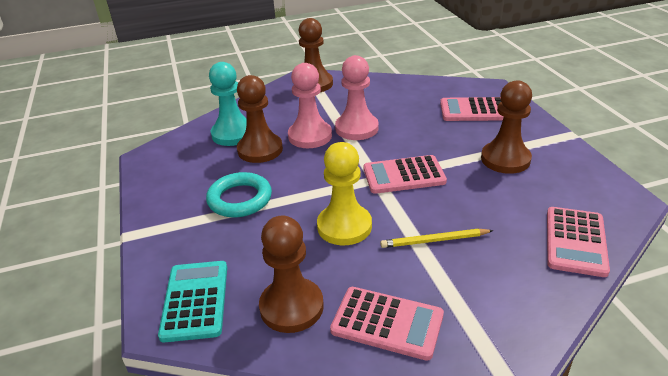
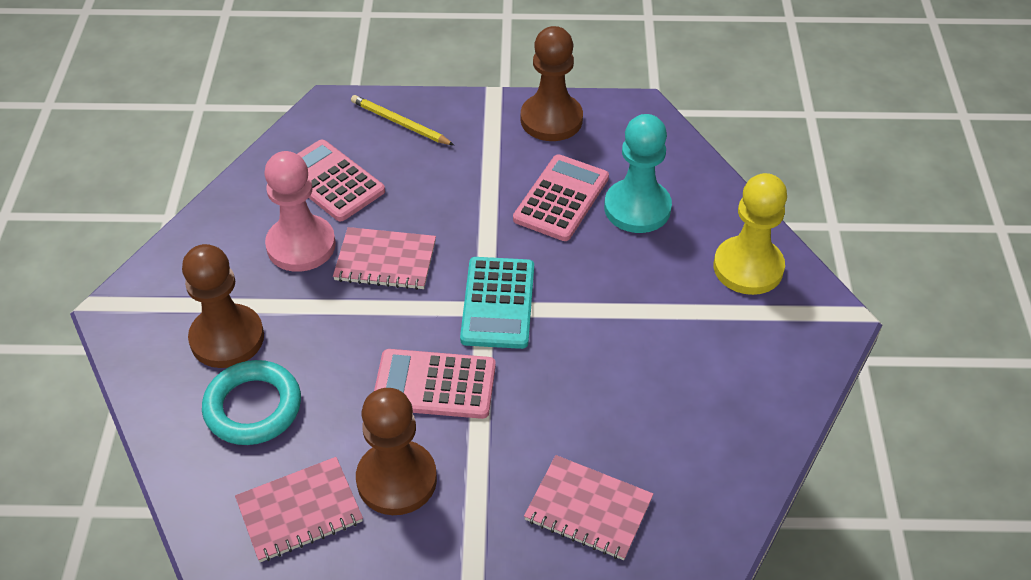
brown pawn: [237,75,283,163] [259,216,324,333] [299,18,333,92] [481,80,532,174] = 4 -> [182,244,264,368] [356,388,437,515] [521,26,583,141] = 3
pink calculator: [330,287,444,361] [364,155,447,194] [440,97,503,121] [547,207,610,277] = 4 -> [297,139,385,222] [374,349,496,419] [513,154,609,241] = 3
pink notebook: none = 0 -> [235,457,363,562] [333,227,436,290] [524,455,653,560] = 3
pink pawn: [288,63,332,148] [335,55,378,140] = 2 -> [264,151,336,272] = 1

